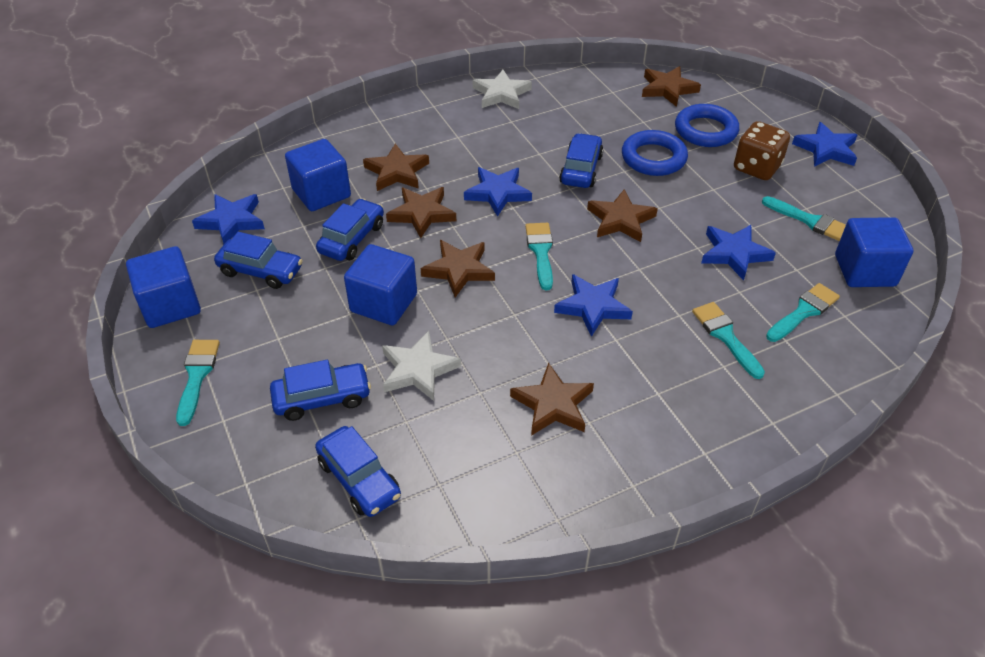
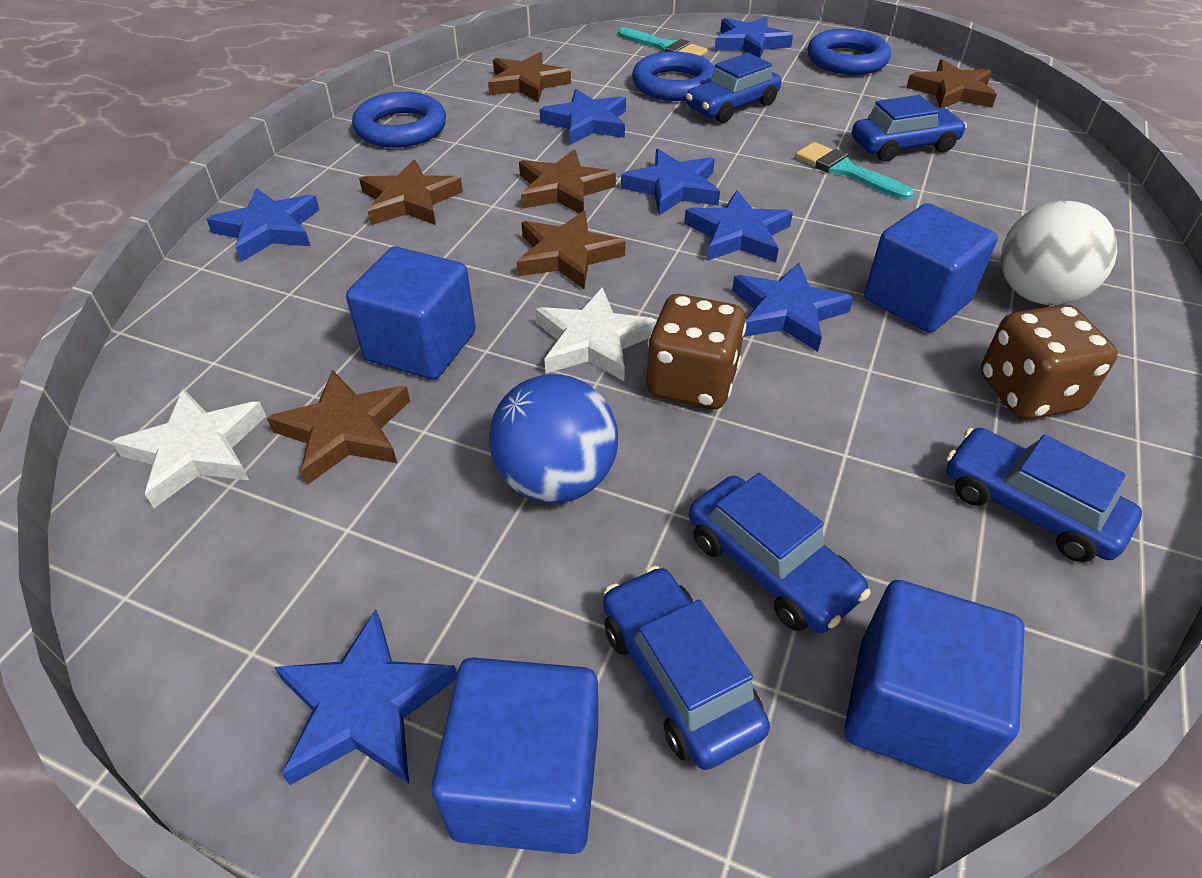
blue ball: none = 0 -> [489,374,618,503] = 1
blue ring: [622,130,688,176] [675,104,739,147] = 2 -> [352,92,446,148] [632,52,715,101] [807,29,891,75] = 3
blue star: [192,194,265,244] [464,167,532,217] [554,274,633,337] [701,225,776,281] [792,122,857,167] = 5 -> [206,188,320,262] [274,609,457,785] [539,89,626,145] [621,149,720,216] [684,190,793,263] [714,16,793,58] [732,263,854,352] = 7
brown dice: [734,121,790,180] = 1 -> [647,294,746,409] [980,304,1118,420] = 2
turquoise brush: [176,340,220,426] [525,223,553,290] [692,302,765,379] [762,196,846,241] [766,283,840,342] = 5 -> [618,27,708,57] [795,142,914,200] = 2
white ball: none = 0 -> [1001,200,1117,305] = 1

